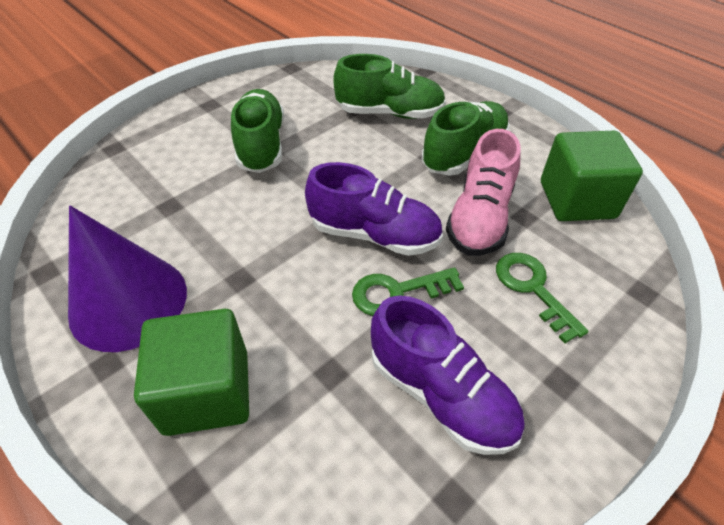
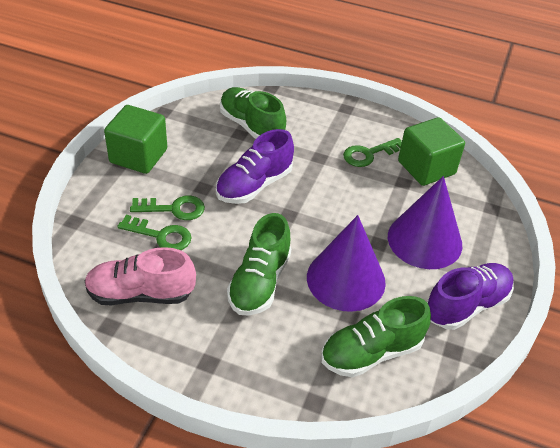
green key: [352,267,464,316] [496,253,588,343] = 2 -> [117,215,192,250] [130,195,205,220] [343,138,402,167] = 3
purple cone: [68,205,187,352] = 1 -> [307,215,386,312] [388,176,462,269] = 2

